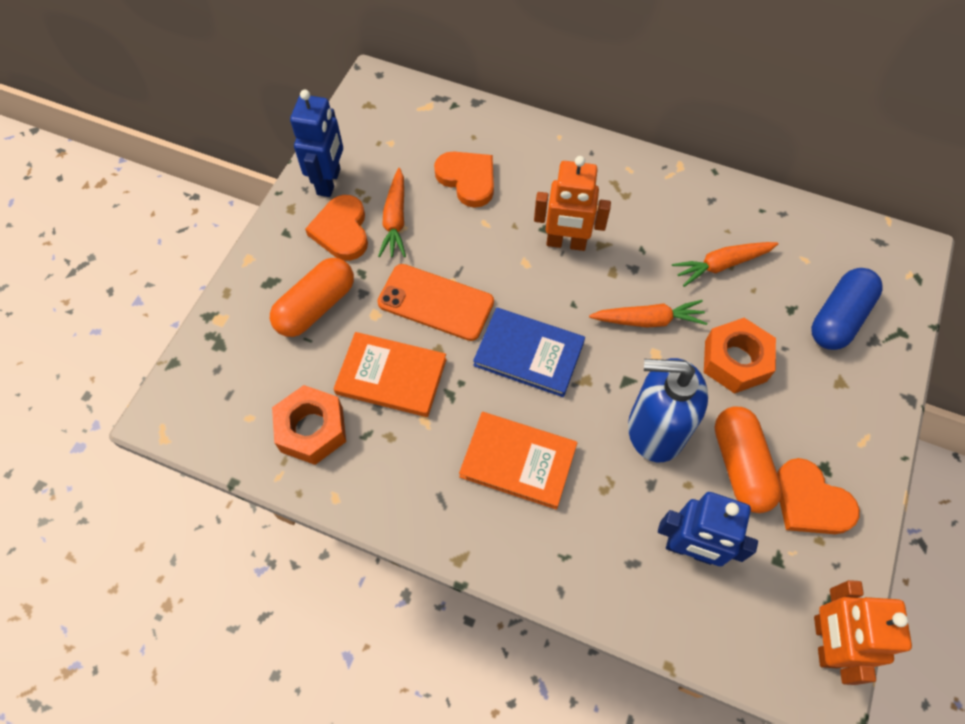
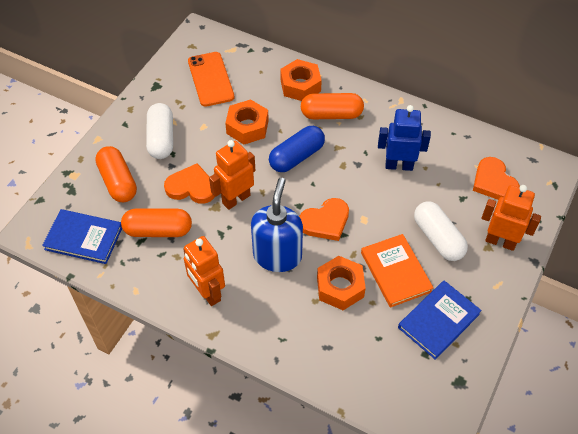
blue book: [473,308,585,397] = 1 -> [42,209,122,264] [398,280,482,360] = 2
blue robot: [290,90,343,197] [658,492,758,566] = 2 -> [378,105,431,171] = 1
orange book: [333,332,447,417] [459,412,578,510] = 2 -> [361,234,434,308] = 1
orange capsule: [270,258,354,337] [714,406,782,513] = 2 -> [95,146,137,202] [121,208,192,237] [301,93,364,119] = 3
orange carrot: [378,168,406,257] [589,300,707,328] [672,242,778,287] = 3 -> none = 0
orange nut: [272,385,346,465] [704,318,776,394] = 2 -> [225,99,269,144] [280,59,322,101] [317,256,366,310] = 3
orange robot: [534,156,611,251] [814,580,912,685] = 2 -> [183,236,225,306] [209,140,255,210] [482,185,541,251] = 3
white capsule: none = 0 -> [146,103,173,159] [414,201,468,261] = 2

